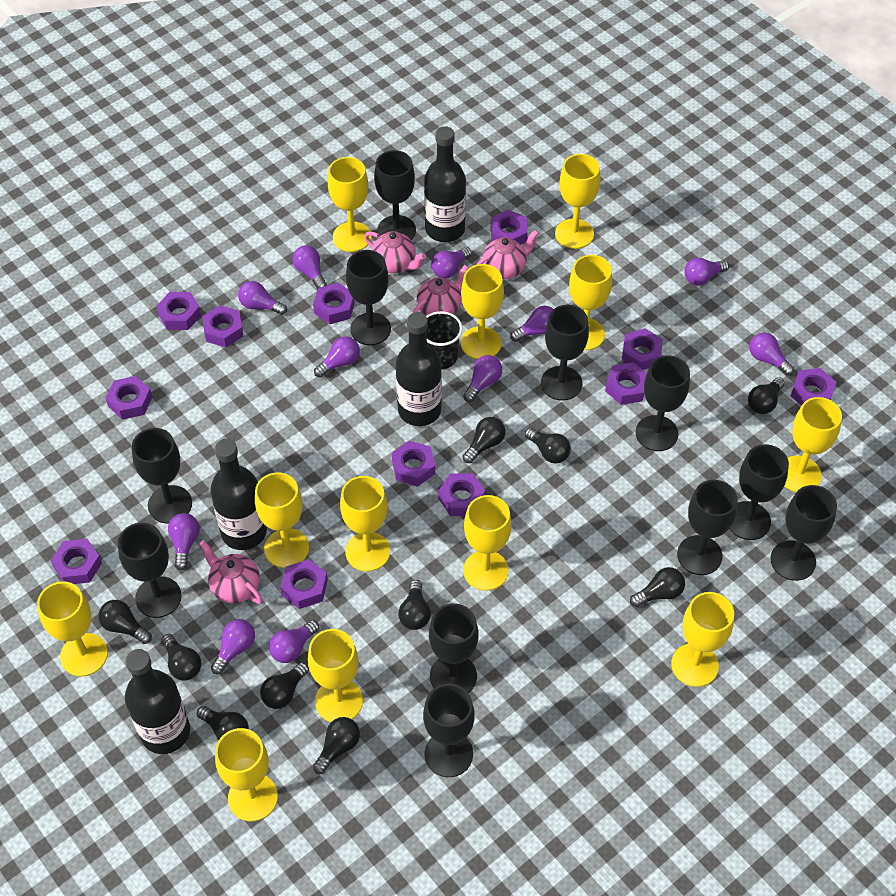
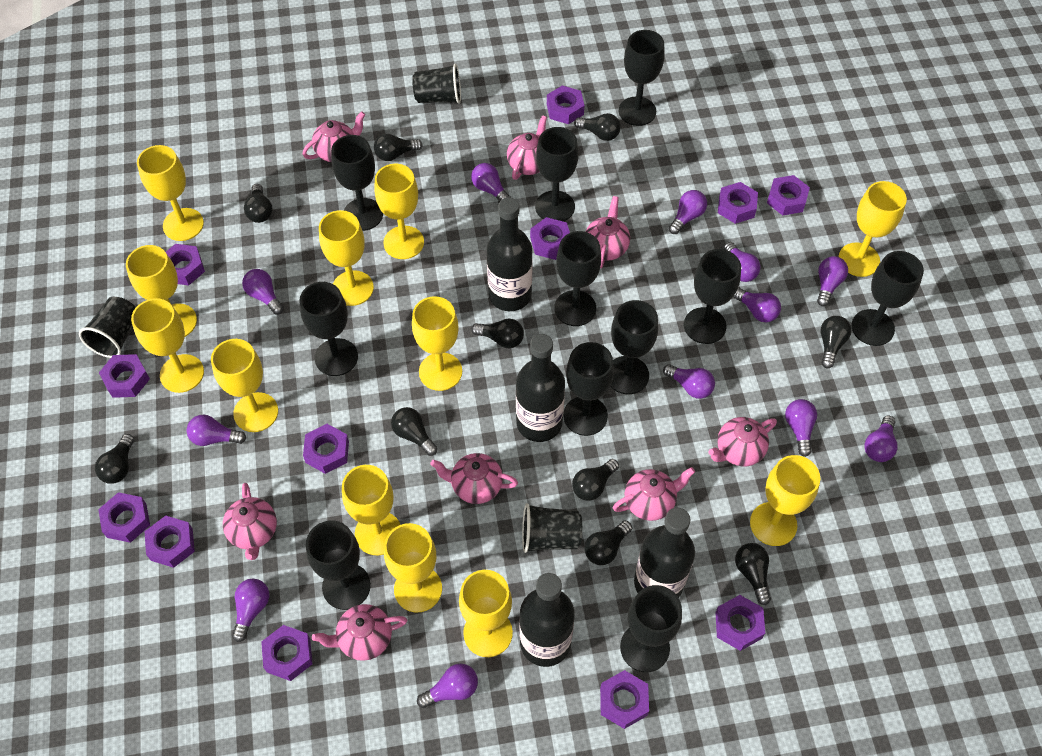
black cup: [426,311,463,369] = 1 -> [79,297,136,358] [412,64,461,104] [522,503,582,553] = 3
pink teapot: [199,540,263,604] [364,231,426,273] [413,265,469,316] [476,230,539,279] = 4 -> [223,483,277,560] [302,111,365,162] [312,604,407,661] [430,453,518,504] [507,115,547,180] [586,196,630,268] [613,467,695,521] [708,417,777,466] = 8
purple light bulb: [168,513,199,570] [211,619,255,674] [238,281,287,315] [269,620,319,663] [292,245,327,289] [314,336,360,378] [431,247,472,279] [463,355,502,402] [510,306,553,342] [684,258,729,285] [749,332,794,376] = 11 -> [187,415,246,446] [232,579,269,642] [242,269,284,315] [417,663,478,708] [471,163,511,201] [663,364,715,399] [669,190,707,234] [724,242,761,282] [733,288,781,322] [785,399,817,457] [817,256,848,306] [864,416,898,462] = 12

